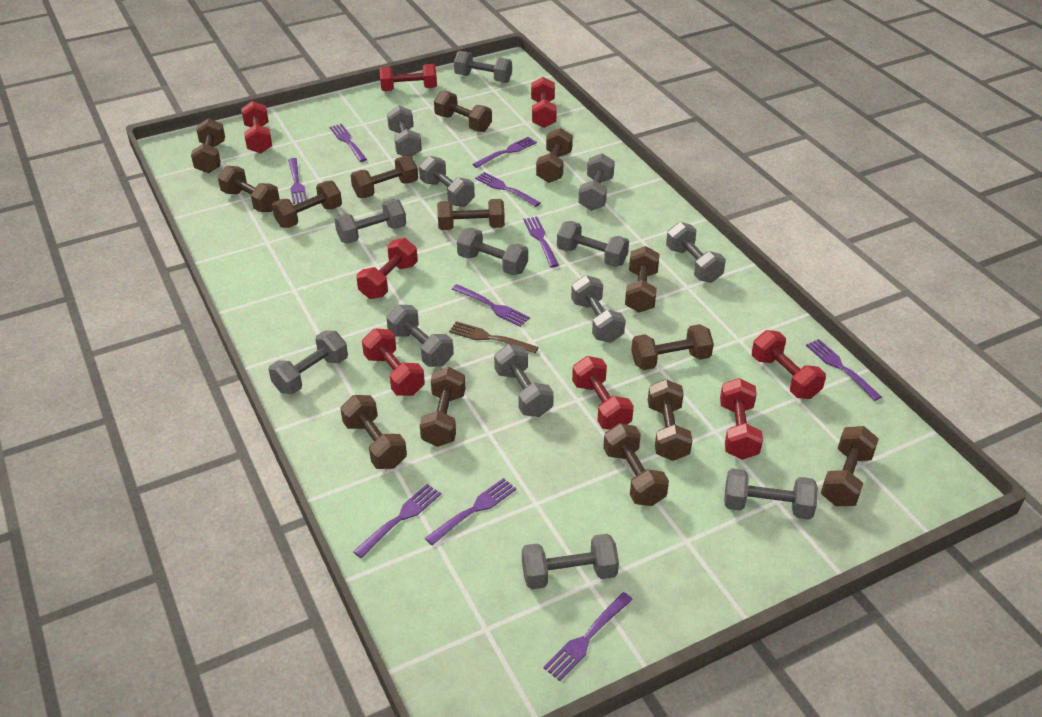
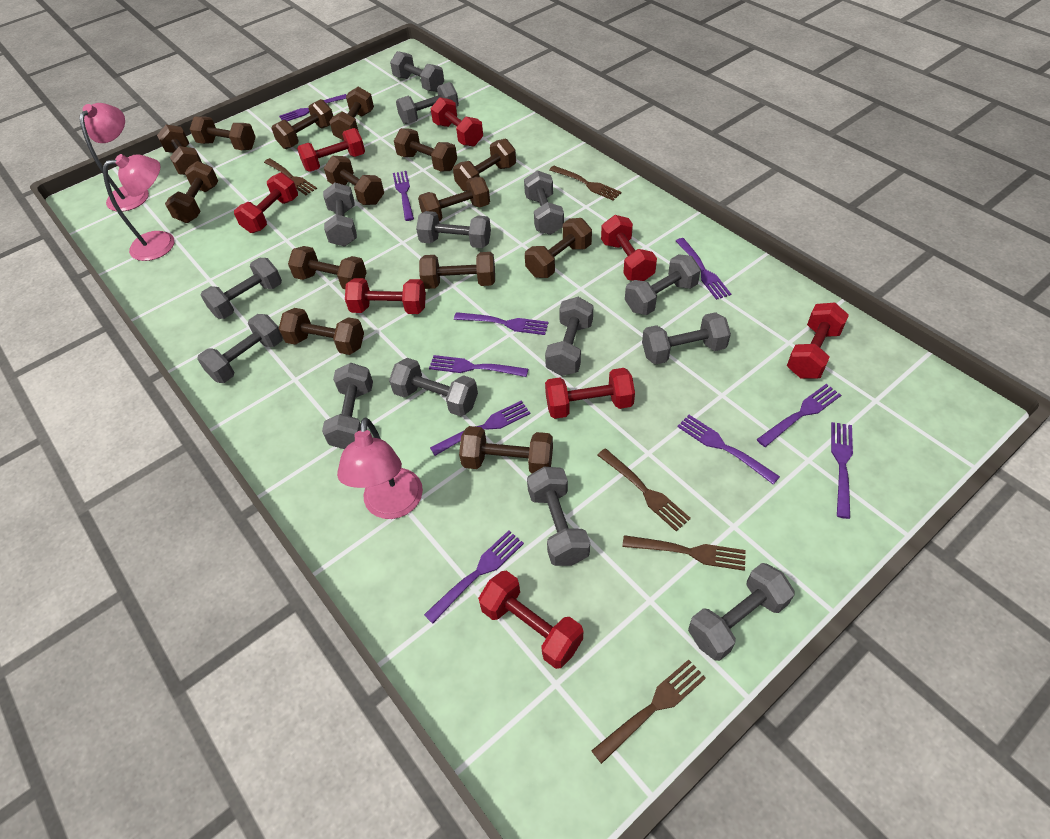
brown fork: [449,321,539,354] = 1 -> [264,158,317,195] [549,166,622,201] [591,660,706,764] [597,448,691,531] [622,535,746,571] = 5
pink lamp: none = 0 -> [79,103,149,212] [103,154,174,261] [337,417,423,519] = 3

